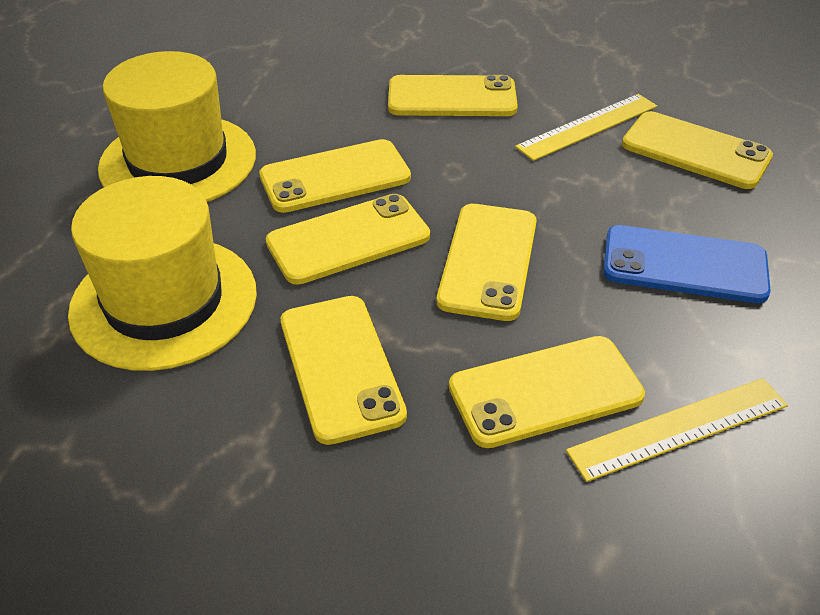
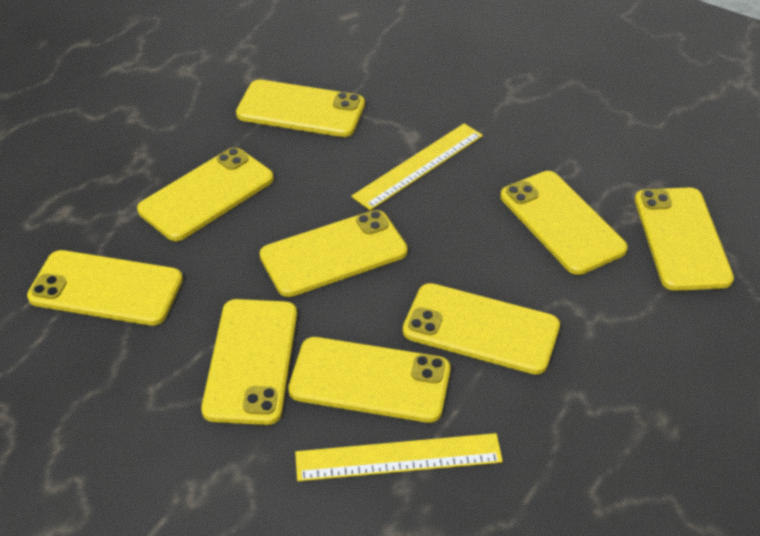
blue phone: [603,225,771,303] = 1 -> none = 0
yellow hat: [68,176,257,371] [98,51,256,202] = 2 -> none = 0
yellow phone: [259,139,411,213] [266,194,430,285] [281,296,407,445] [388,75,518,116] [437,204,537,321] [449,336,645,448] [622,111,773,189] = 7 -> [27,250,183,326] [137,147,274,241] [201,299,297,425] [236,80,365,137] [260,210,408,297] [288,337,451,423] [403,283,560,375] [501,171,628,275] [635,187,734,291] = 9

